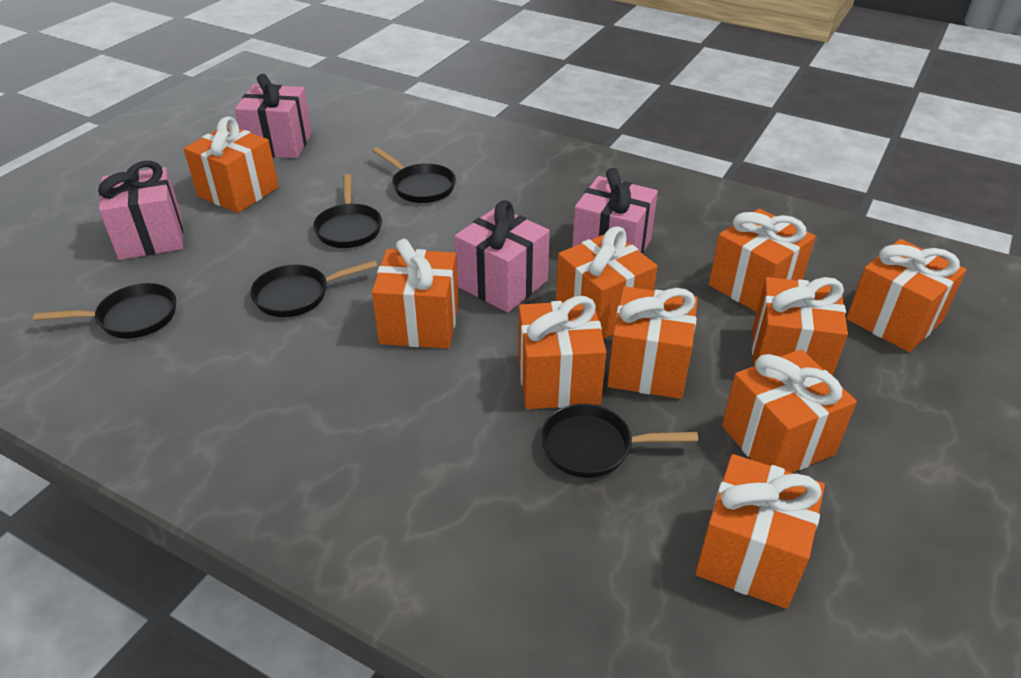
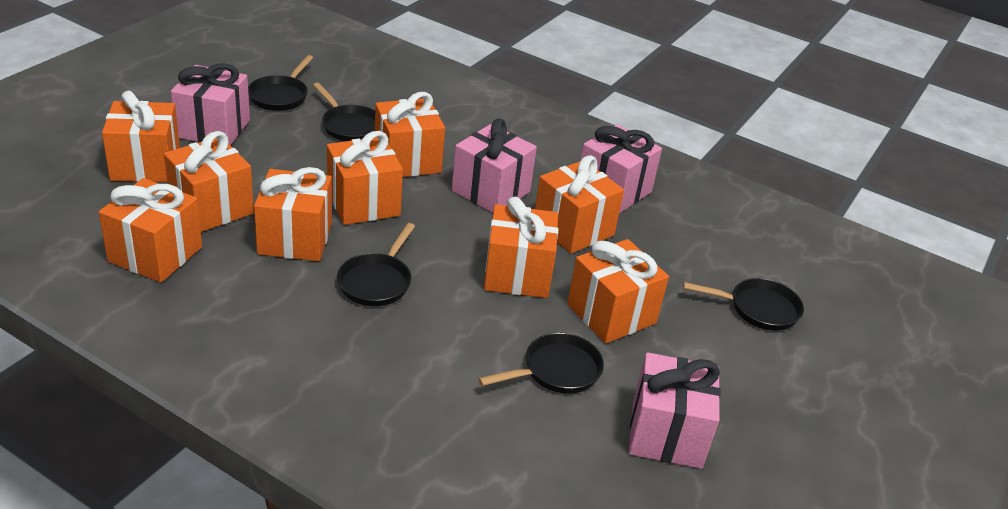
orange gift: [184,116,279,213] [372,239,459,348] [518,296,606,409] [556,226,657,339] [607,286,698,399] [695,454,825,609] [709,209,816,312] [722,349,857,473] [752,277,848,376] [847,239,967,352] = 10 -> [99,178,202,282] [102,91,180,182] [164,131,254,232] [254,167,332,261] [327,131,403,225] [375,92,445,177] [484,197,558,298] [535,155,624,253] [567,239,669,343] = 9

